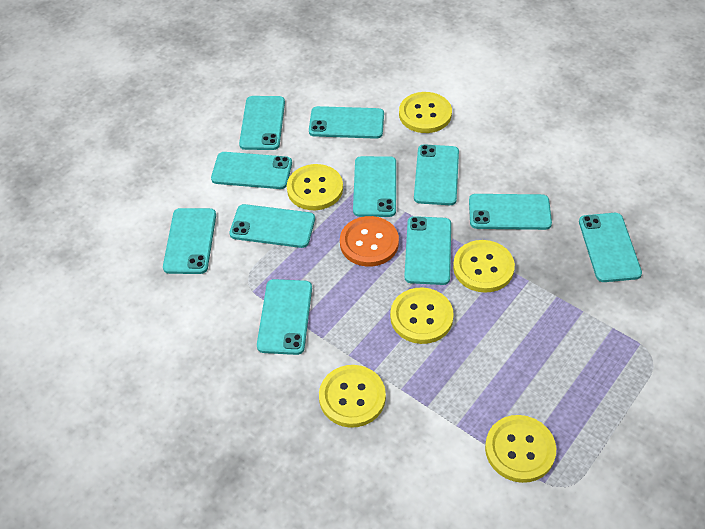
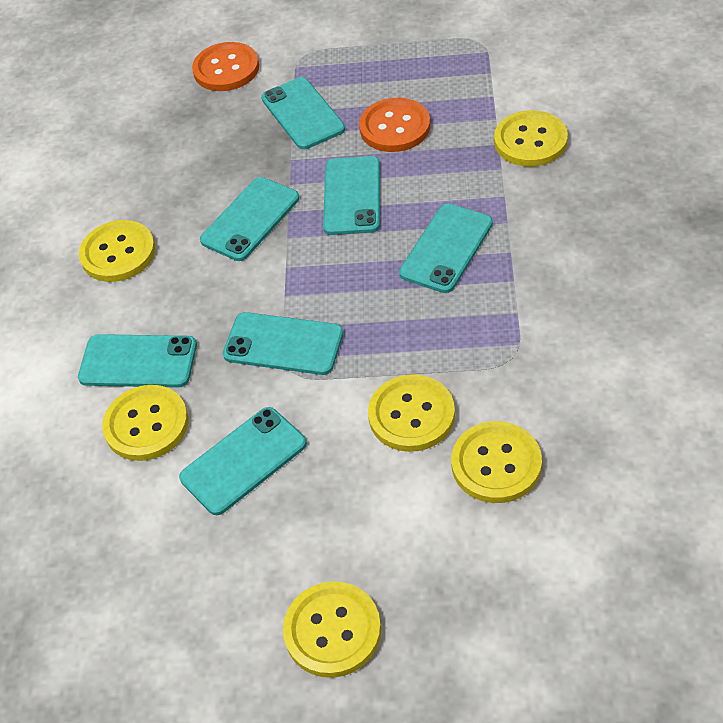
orange button: [340,216,399,267] = 1 -> [192,42,259,91] [359,98,430,152] = 2
turquoise phone: [163,208,216,274] [211,152,292,189] [229,204,315,248] [239,96,285,150] [257,279,312,355] [309,106,384,139] [353,156,396,217] [404,216,451,285] [414,144,459,205] [469,194,552,230] [579,213,642,282] = 11 -> [78,334,197,388] [179,407,307,515] [200,177,299,261] [223,312,343,375] [261,77,345,149] [323,156,380,235] [399,204,493,293] = 7

